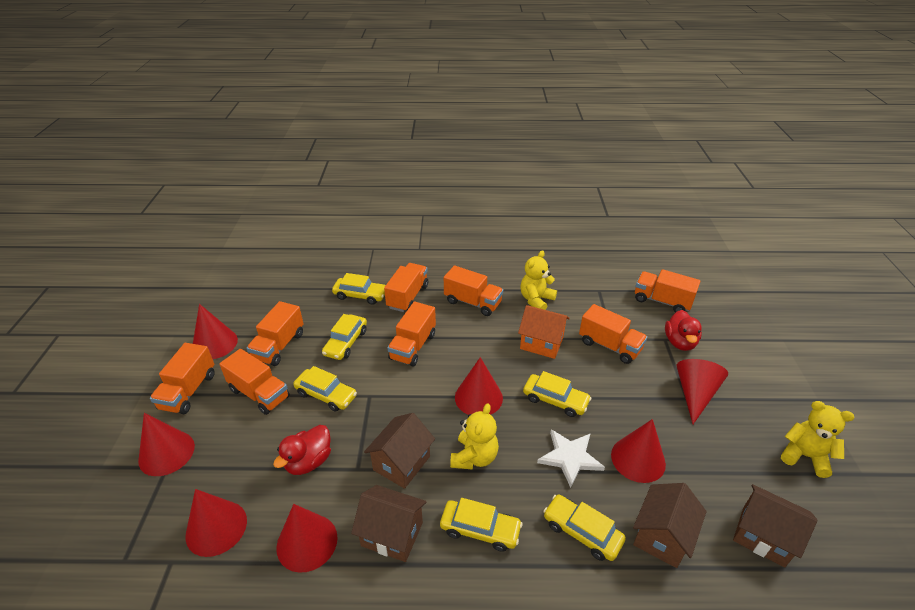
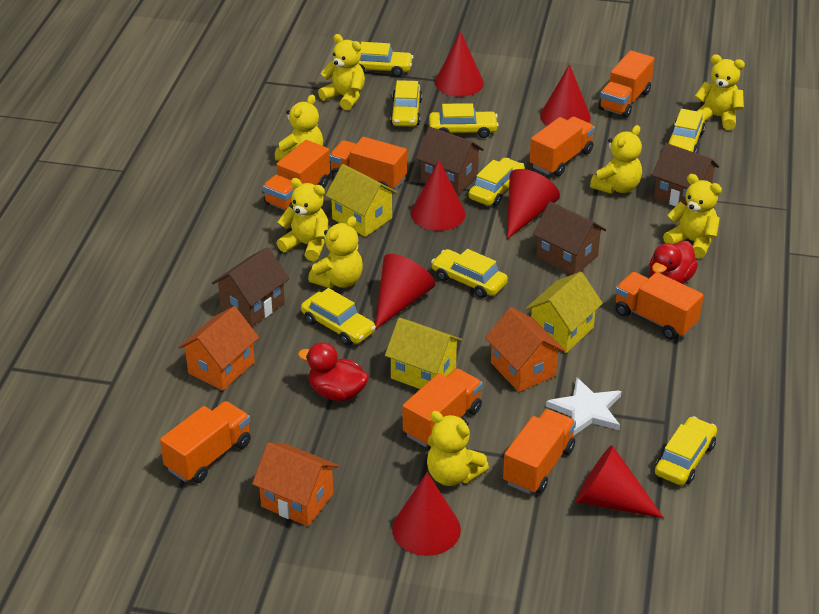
orange house: [518,305,570,359] = 1 -> [178,306,259,391] [252,442,339,526] [485,307,565,392] = 3
yellow car: [293,366,357,412] [322,314,367,360] [332,273,386,305] [440,498,523,552] [523,371,591,417] [543,494,626,561] = 6 -> [301,288,376,345] [358,42,413,77] [390,80,422,127] [429,103,499,138] [431,249,508,298] [469,158,525,206] [655,416,717,485] [666,109,705,153] = 8
yellow house: none = 0 -> [325,164,398,237] [385,318,462,389] [525,272,603,353] = 3
yellow teddy bear: [450,403,499,470] [520,250,557,310] [781,401,854,478] = 3 -> [275,94,323,161] [277,178,328,261] [308,216,363,289] [318,34,365,110] [427,411,489,486] [590,125,642,194] [663,174,722,259] [695,54,745,130] = 8

